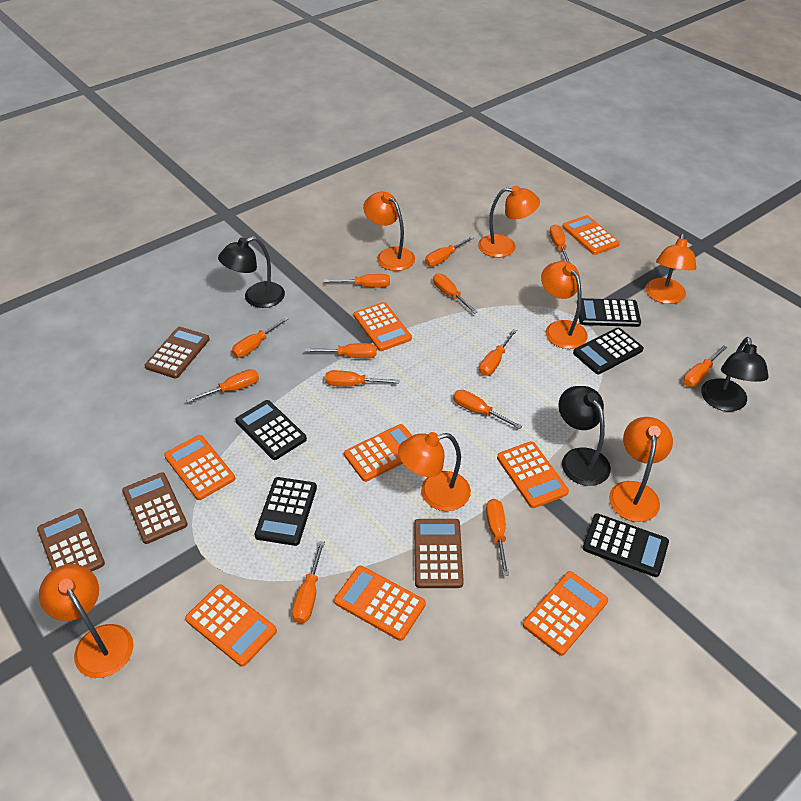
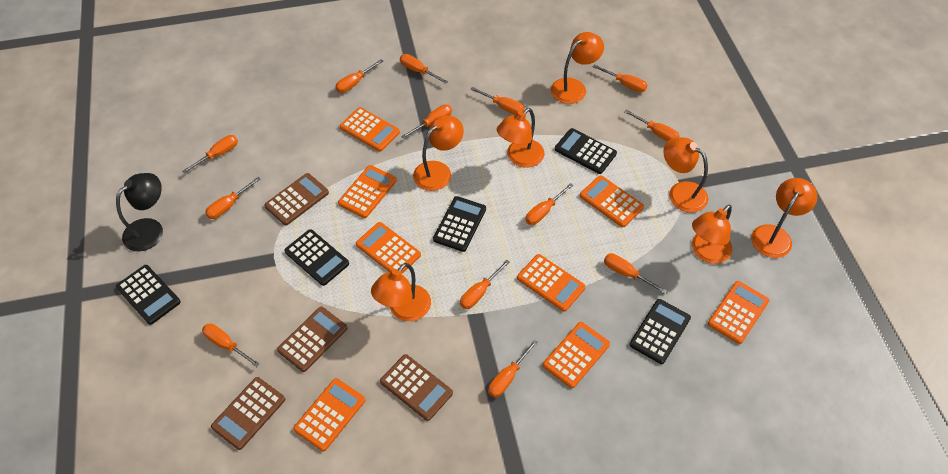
black lamp: [218,236,285,308] [558,386,611,486] [701,337,769,411] = 3 -> [116,173,163,252] = 1

